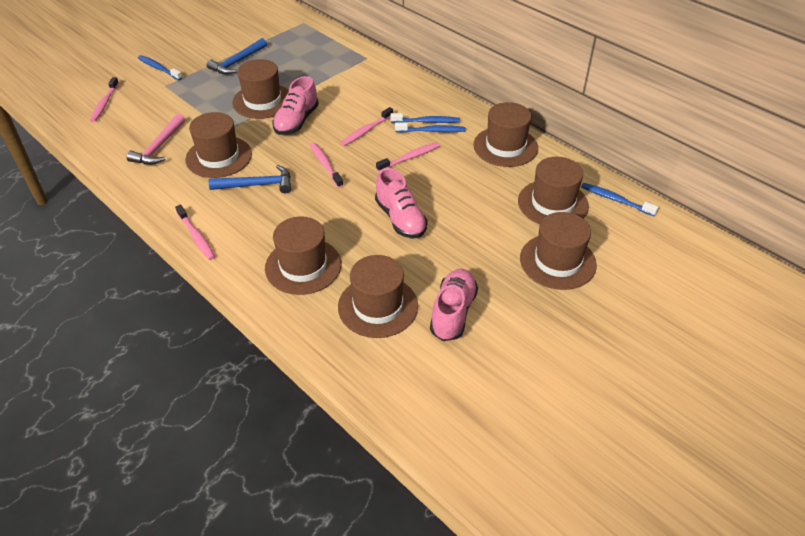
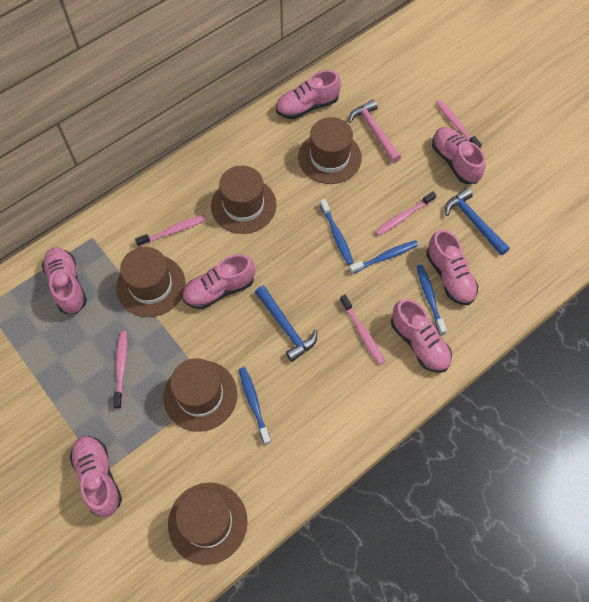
brown hat: [185,112,252,178] [232,59,289,119] [265,216,341,295] [338,255,418,338] [473,102,538,167] [518,157,589,224] [520,212,597,290] = 7 -> [116,247,186,317] [163,358,237,432] [168,483,248,565] [211,165,277,234] [298,117,362,184] = 5
pink shoe: [272,76,319,135] [375,168,428,238] [430,269,478,341] = 3 -> [42,247,87,314] [70,436,122,517] [182,254,255,309] [276,70,341,119] [391,299,452,373] [426,229,478,305] [432,127,486,184] = 7

